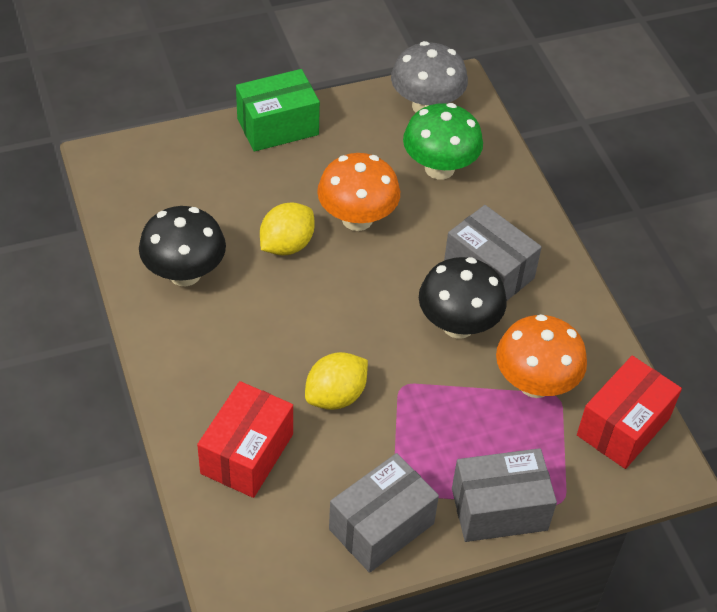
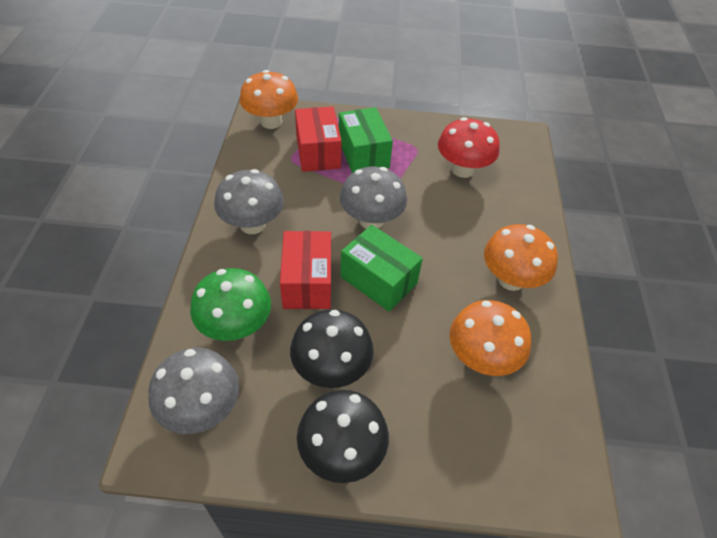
green box: [236,69,320,152] = 1 -> [339,107,393,173] [340,225,423,312] = 2
grey box: [329,453,439,573] [444,205,542,300] [452,448,557,542] = 3 -> none = 0
grey mushroom: [391,41,468,112] = 1 -> [148,348,239,434] [214,169,284,234] [340,167,407,229] = 3
orange mushroom: [317,153,400,231] [496,314,587,398] = 2 -> [240,70,298,129] [450,300,531,376] [484,224,558,291] = 3
red mushroom: none = 0 -> [438,117,500,178] = 1
yellow lemon: [260,202,314,255] [305,352,368,410] = 2 -> none = 0

